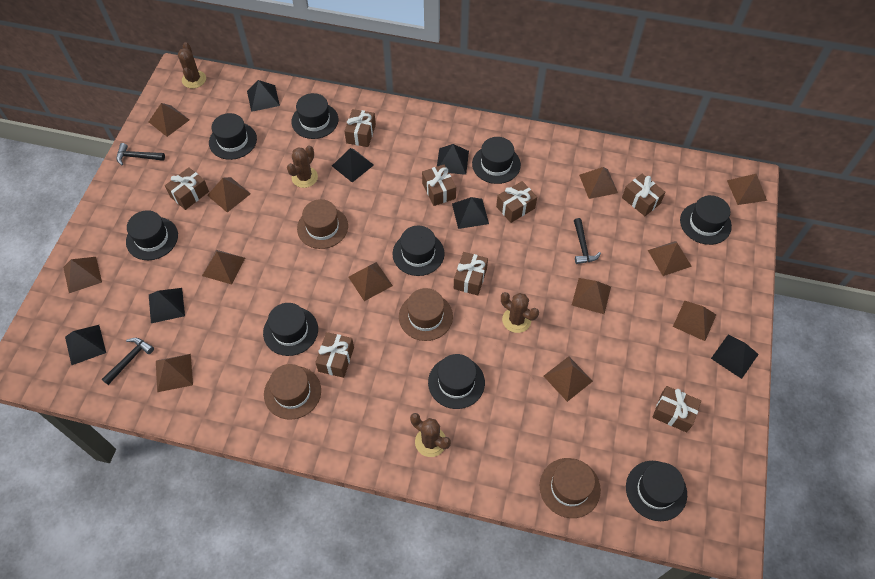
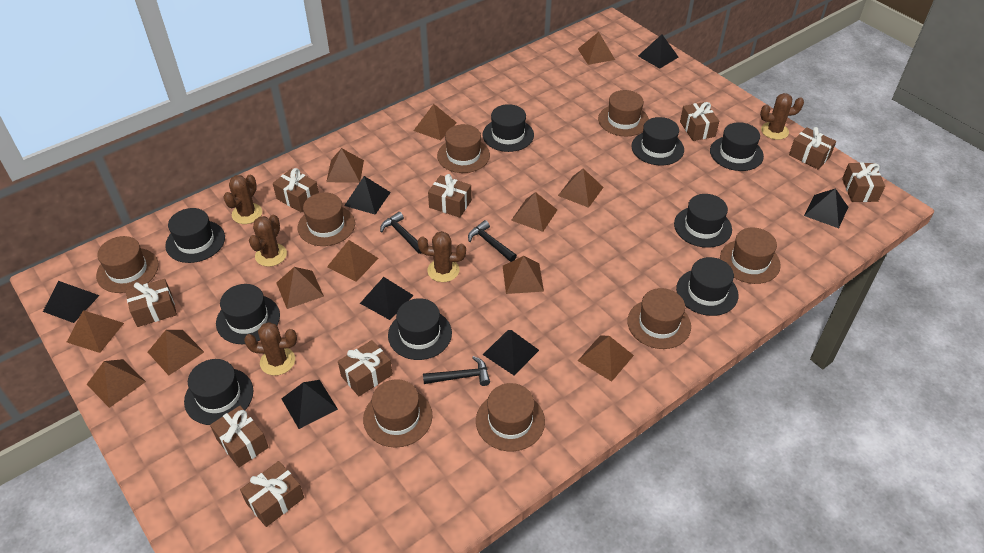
brown cactus: [178,42,206,88] [287,145,318,188] [410,413,451,457] [501,292,539,333] = 4 -> [223,175,262,224] [244,322,297,376] [249,215,287,267] [418,231,466,282] [760,93,804,140] = 5
brown gift: [165,167,209,210] [315,332,354,378] [344,109,376,147] [422,165,456,206] [454,252,488,296] [496,181,537,223] [622,174,665,216] [652,386,701,432] = 8 -> [126,279,177,327] [210,406,269,468] [240,461,304,527] [273,168,319,213] [338,340,393,396] [428,174,472,218] [680,102,719,141] [789,127,836,169] [842,163,885,202] = 9
brown hat: [264,364,321,420] [297,199,348,249] [399,288,453,341] [540,458,601,518] = 4 -> [96,236,159,293] [298,192,355,246] [363,379,432,448] [437,124,490,173] [476,383,545,451] [598,90,649,136] [627,288,691,349] [720,227,781,284] = 8

